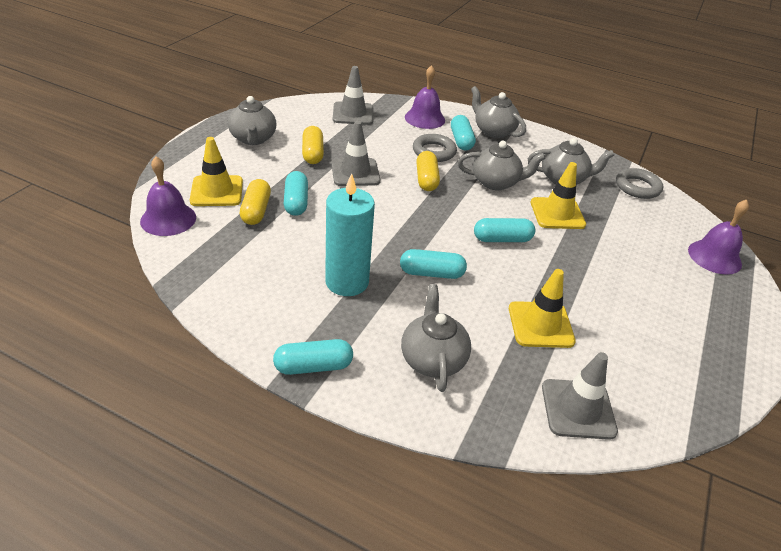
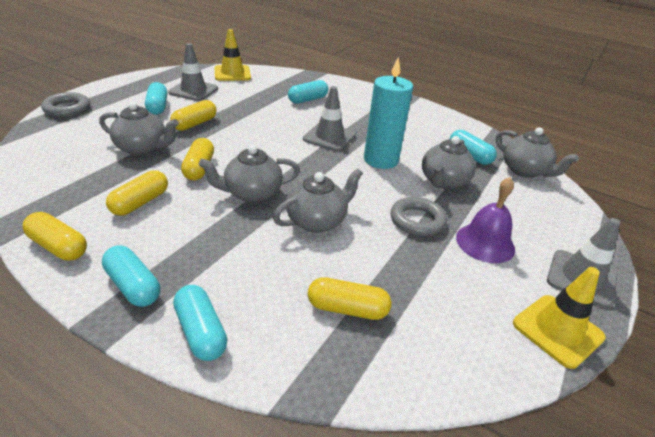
purple bell: [140,157,196,236] [405,65,445,129] [688,199,749,275] = 3 -> [456,177,515,263] = 1
yellow capsule: [240,179,271,225] [302,126,324,164] [416,151,440,191] = 3 -> [23,212,87,261] [106,170,168,216] [170,100,217,131] [181,138,214,180] [308,277,391,320] = 5
yellow traffic cone: [190,137,243,206] [509,269,576,348] [531,162,586,229] = 3 -> [214,29,251,81] [513,267,606,369] = 2

